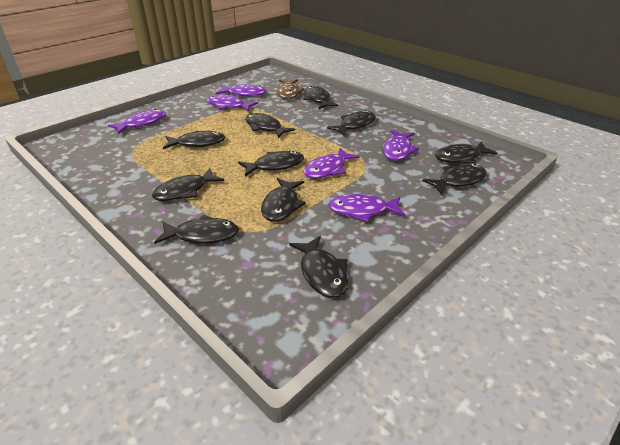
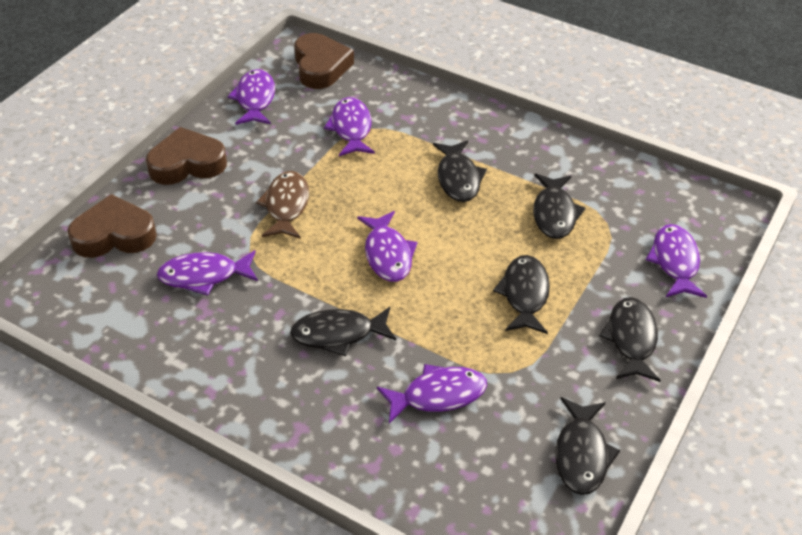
black fish: [152,168,224,201] [154,215,239,244] [163,130,225,149] [238,151,304,176] [245,113,295,138] [261,178,306,222] [289,236,348,298] [303,86,339,109] [327,110,376,136] [422,164,487,195] [435,141,498,164] = 11 -> [290,307,396,356] [433,140,487,202] [493,255,550,334] [533,174,585,239] [555,397,620,495] [599,297,661,382] = 6
brown heart: none = 0 -> [67,194,157,258] [146,127,227,185] [294,33,354,89] = 3

